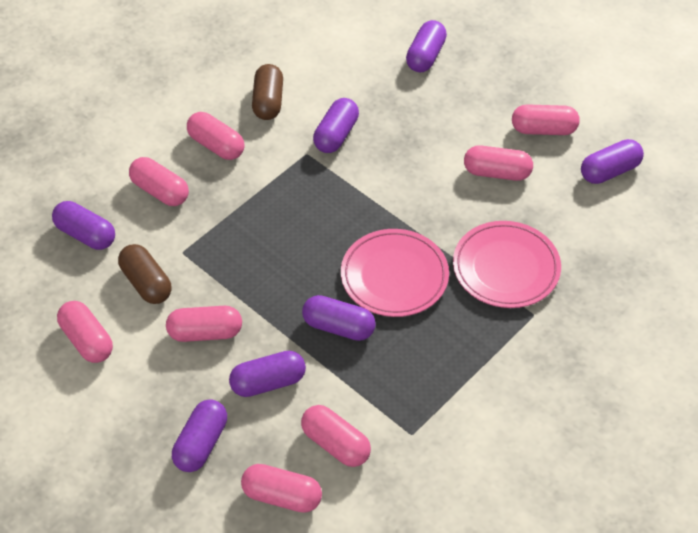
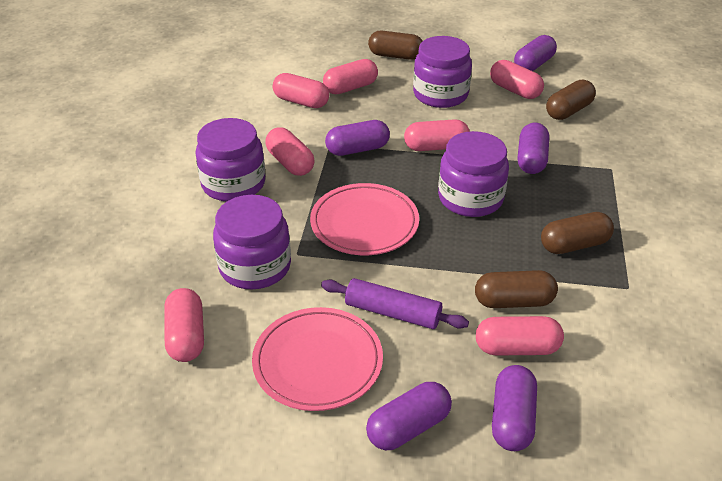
brown capsule: [118,244,172,304] [252,64,283,120] = 2 -> [368,31,422,60] [475,270,558,308] [541,212,614,254] [546,80,596,120] = 4
pink capsule: [57,301,113,363] [129,157,189,206] [166,306,242,342] [187,112,244,160] [241,464,322,513] [301,405,371,467] [464,145,533,181] [512,104,580,135] = 8 -> [164,288,204,362] [265,127,315,176] [273,73,329,108] [323,59,378,94] [404,119,470,151] [476,316,564,355] [490,60,544,99] = 7
purple capsule: [52,201,115,250] [172,399,227,472] [229,351,306,397] [302,295,376,341] [313,98,359,153] [406,20,447,72] [581,139,644,184] = 7 -> [325,120,390,156] [366,382,452,450] [492,365,537,451] [514,35,557,71] [518,123,549,174] = 5
purple jar: none = 0 -> [195,118,265,202] [213,195,291,289] [413,36,472,108] [438,131,509,217] = 4
purple rolling pin: none = 0 -> [321,278,469,329] = 1

